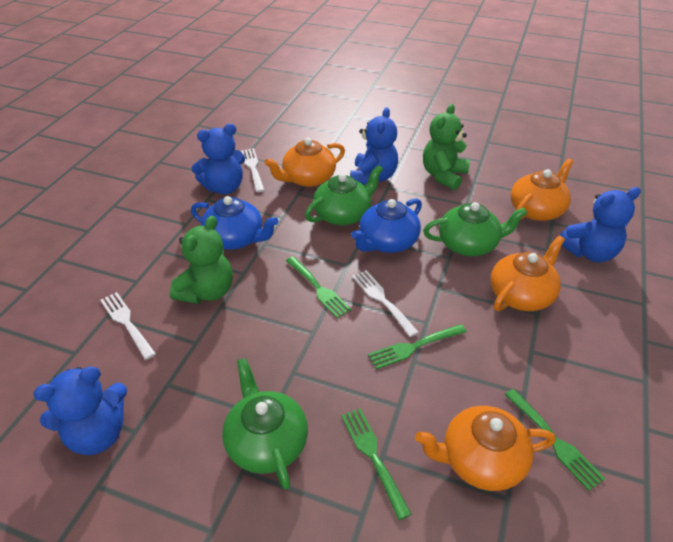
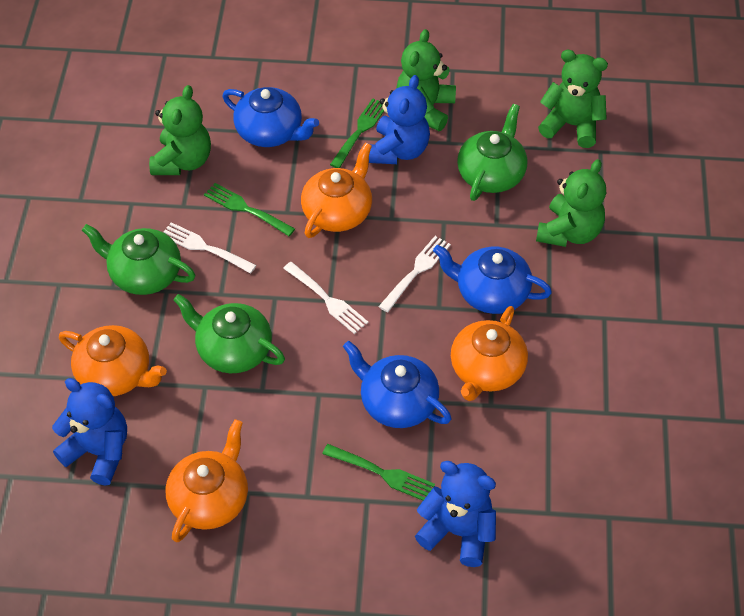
blue teapot: [191,196,279,250] [351,198,422,253] = 2 -> [222,87,319,147] [343,341,451,428] [433,245,552,314] = 3
blue teddy bear: [33,366,127,455] [191,124,245,194] [350,107,398,185] [559,187,641,262] = 4 -> [52,378,127,485] [369,75,430,164] [415,461,496,567] = 3
green fork: [286,256,352,318] [341,408,411,520] [368,324,467,370] [505,389,605,491] = 4 -> [204,183,295,236] [322,444,435,501] [330,98,384,168] = 3
green teddy bear: [170,216,233,304] [423,104,470,190] = 2 -> [149,85,211,175] [396,29,456,131] [536,159,606,247] [538,50,608,148] = 4

